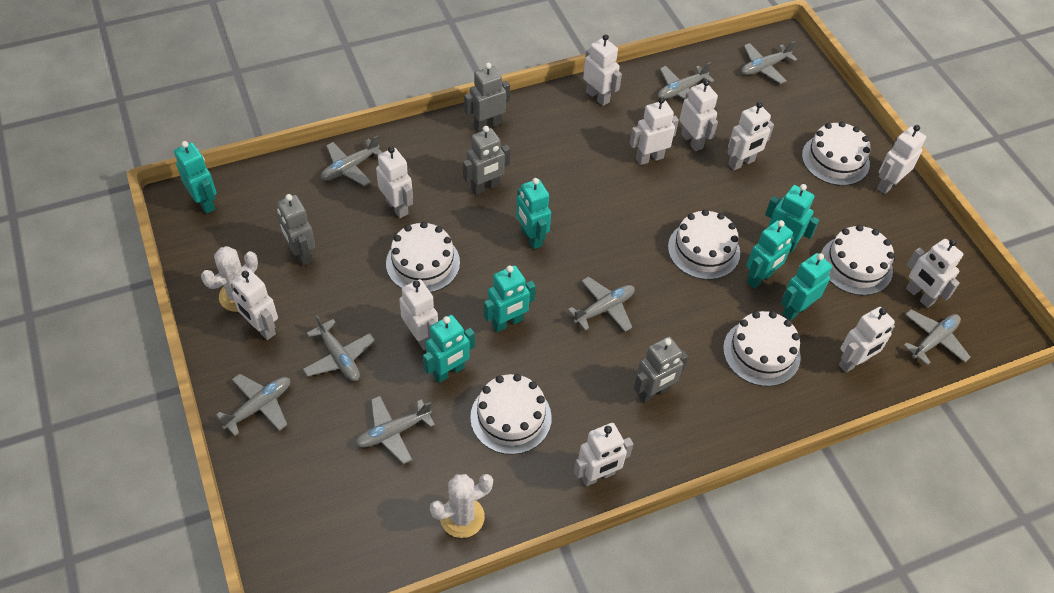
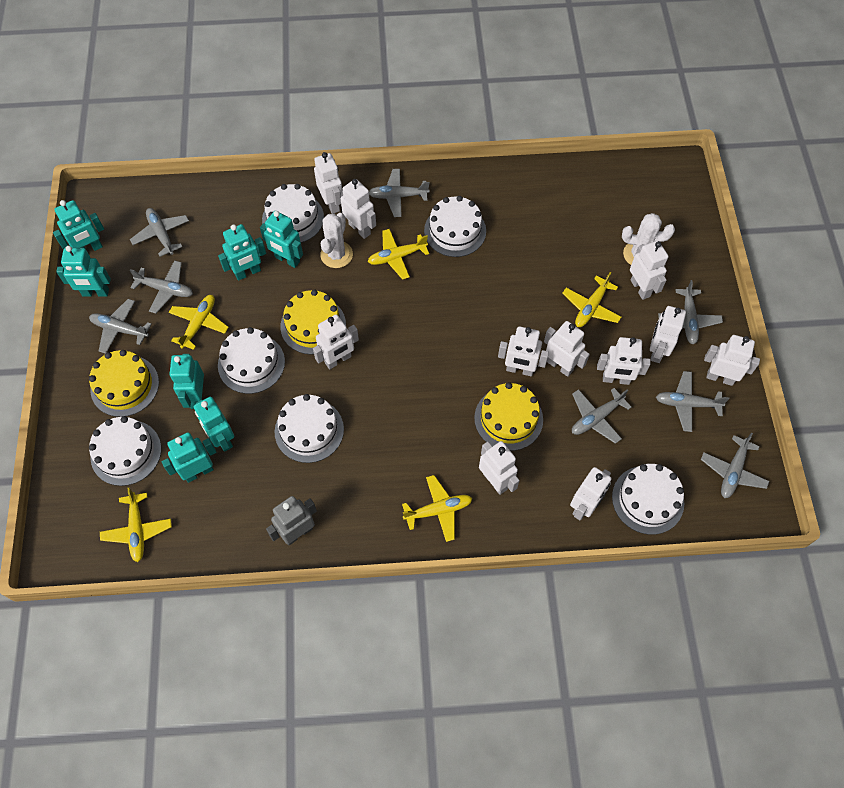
grey robot: [277,194,316,266] [463,126,510,195] [464,63,510,132] [634,337,688,403] = 4 -> [266,496,317,545] = 1
yellow cake: none = 0 -> [89,350,159,417] [280,289,346,355] [474,382,543,451] = 3
yellow plane: none = 0 -> [100,488,172,562] [169,295,229,350] [368,229,429,280] [402,475,473,542] [562,272,621,327] = 5

